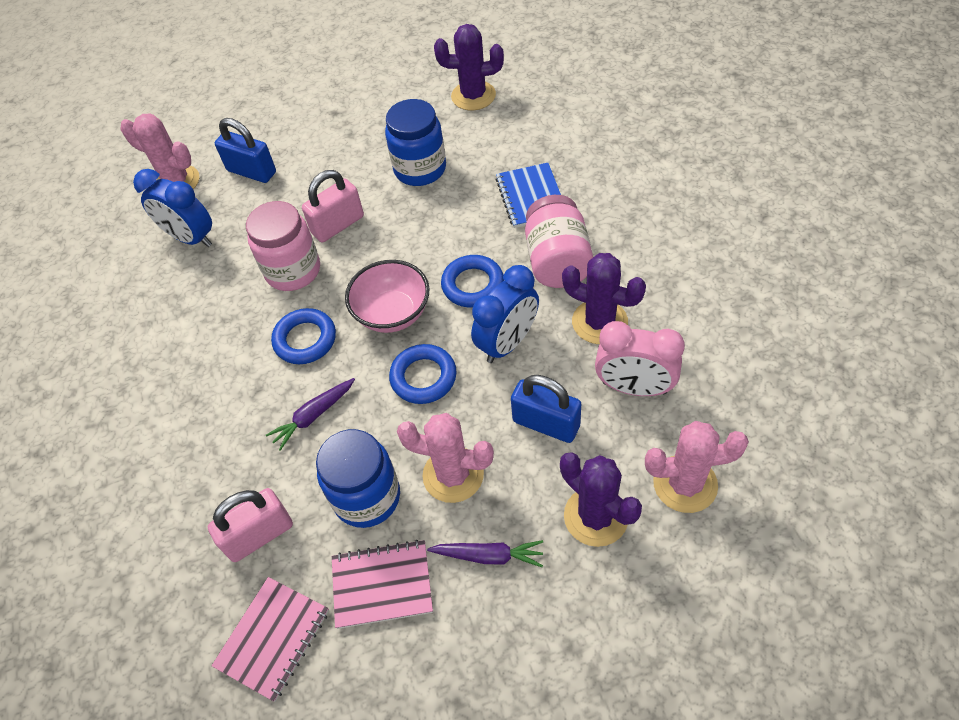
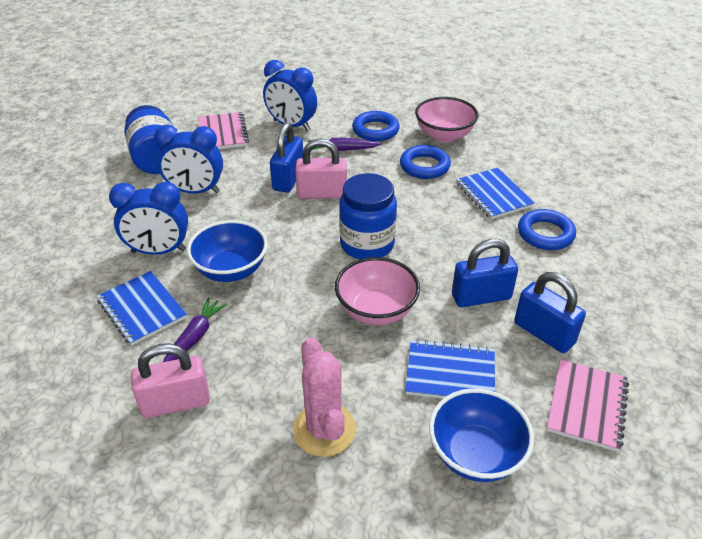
blue bowl: none = 0 -> [187,220,268,282] [429,388,534,482] = 2
blue clock: [133,169,212,247] [471,265,539,363] = 2 -> [109,182,188,255] [154,124,223,194] [263,60,317,131] = 3
blue notebook: [496,163,561,228] = 1 -> [97,271,187,346] [405,339,495,399] [456,168,535,219] = 3
blue padlock: [215,118,276,183] [511,375,581,443] = 2 -> [270,123,303,193] [452,239,518,307] [514,272,586,353] = 3
pink bowl: [345,260,430,333] = 1 -> [335,257,420,325] [415,97,479,143] = 2
pink cactus: [121,113,199,189] [397,413,494,503] [645,421,749,513] = 3 -> [293,337,356,457] = 1
pink clock: [595,321,685,396] = 1 -> none = 0
pink jar: [246,201,320,291] [525,195,593,288] = 2 -> none = 0
purple cactus: [434,24,504,110] [560,452,642,547] [562,253,646,344] = 3 -> none = 0

